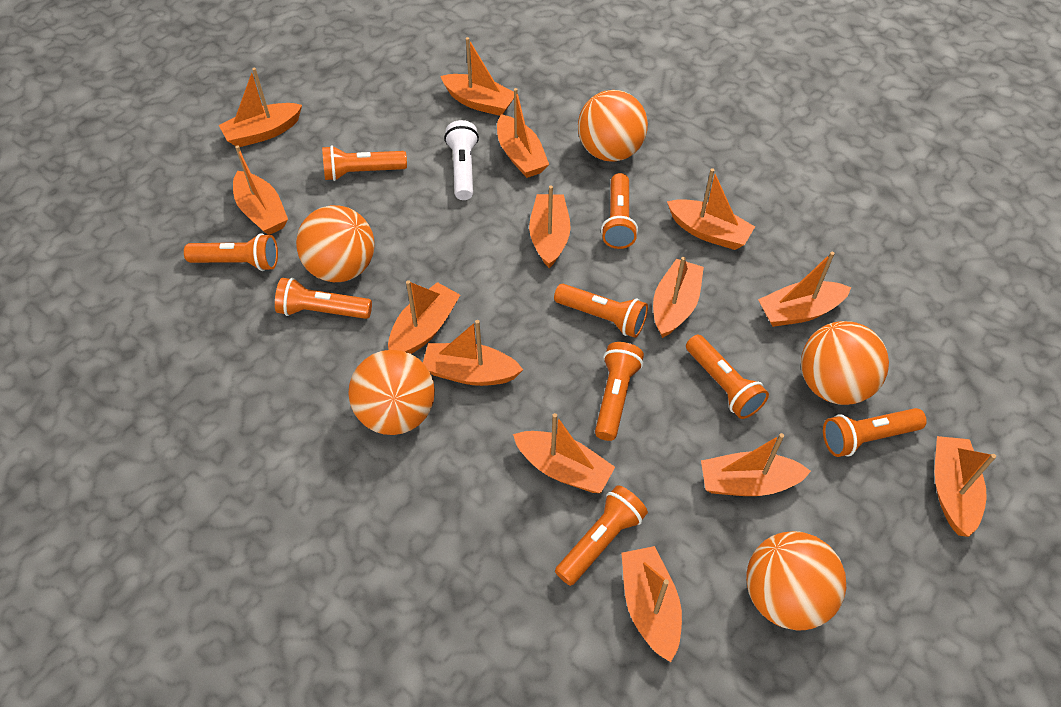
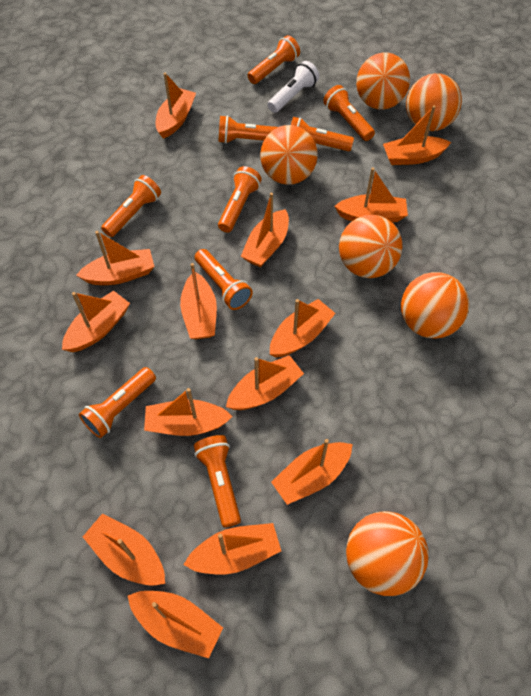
orange ball: [296,205,374,282] [348,350,435,435] [578,90,648,162] [746,531,846,630] [801,321,889,405] = 5 -> [260,125,318,185] [339,215,402,278] [346,511,429,596] [356,53,410,110] [401,272,469,339] [406,73,462,131] = 6

